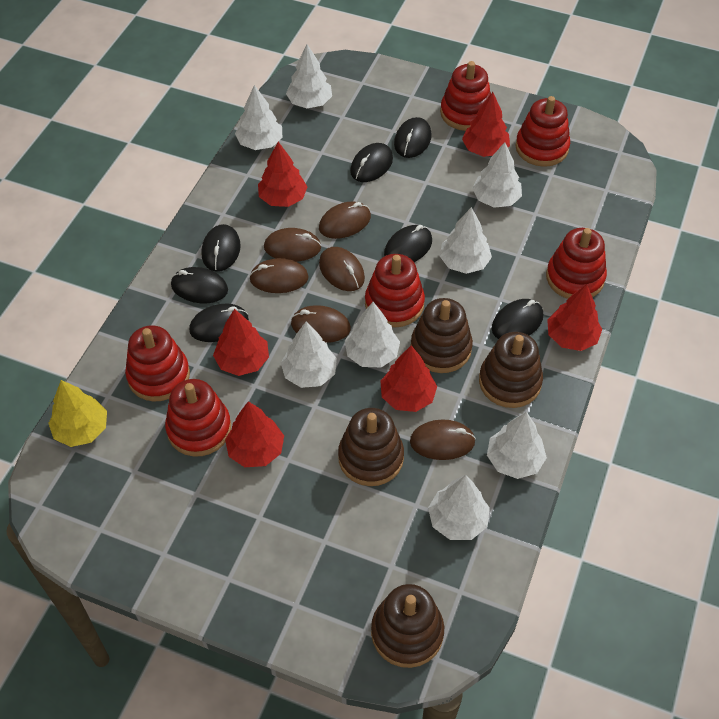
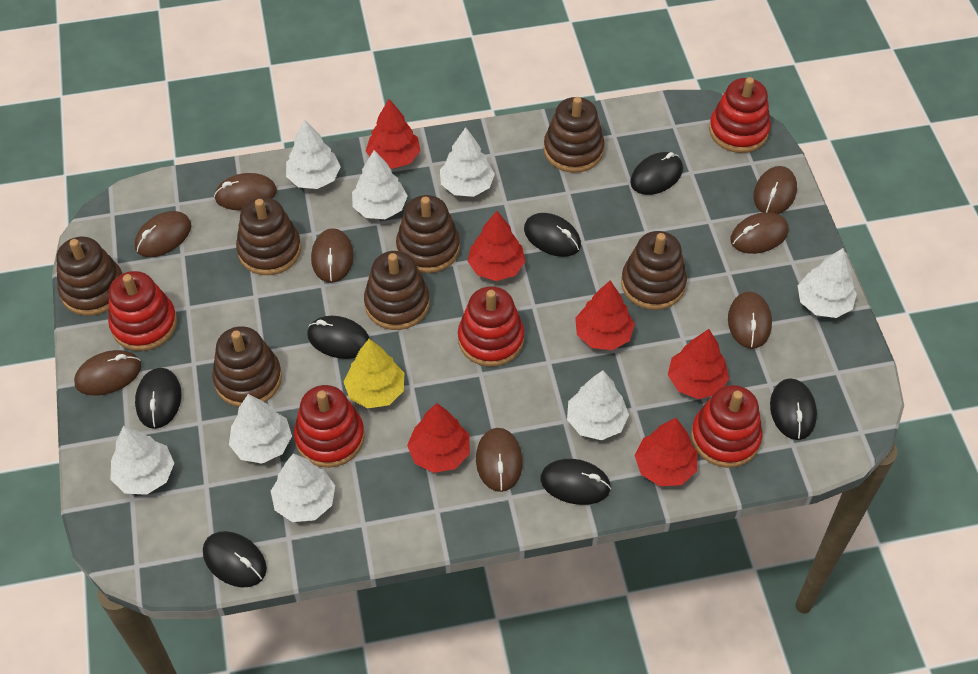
brown mouse: [249,258,309,293] [264,228,322,262] [291,305,351,343] [319,202,371,239] [319,247,365,291] [410,419,476,460] = 6 -> [74,350,141,395] [135,211,191,257] [214,173,277,210] [311,228,354,283] [476,428,523,492] [728,292,772,349] [731,212,789,254] [753,166,797,214] = 8
brown stacking toy: [338,408,404,486] [371,584,444,668] [411,298,473,373] [479,332,543,408] = 4 -> [56,237,123,316] [212,326,282,407] [236,197,301,275] [364,251,430,330] [396,195,460,273] [544,97,605,173] [621,231,687,310] = 7
red stacking toy: [125,325,190,402] [165,379,231,456] [365,254,425,327] [440,61,491,131] [515,96,570,167] [546,228,607,299] = 6 -> [108,271,177,351] [294,385,365,468] [458,286,524,367] [691,385,762,468] [709,77,771,153] = 5

